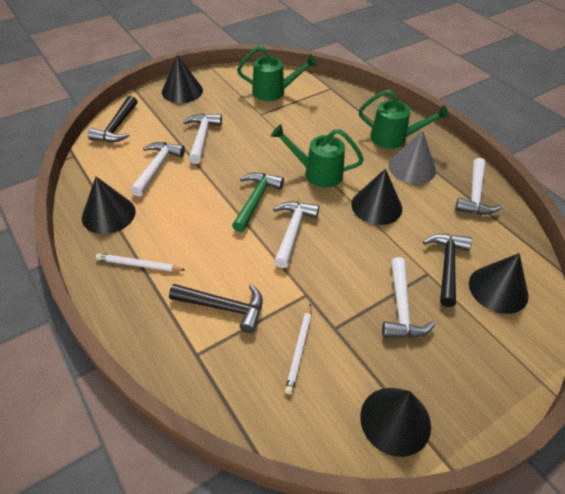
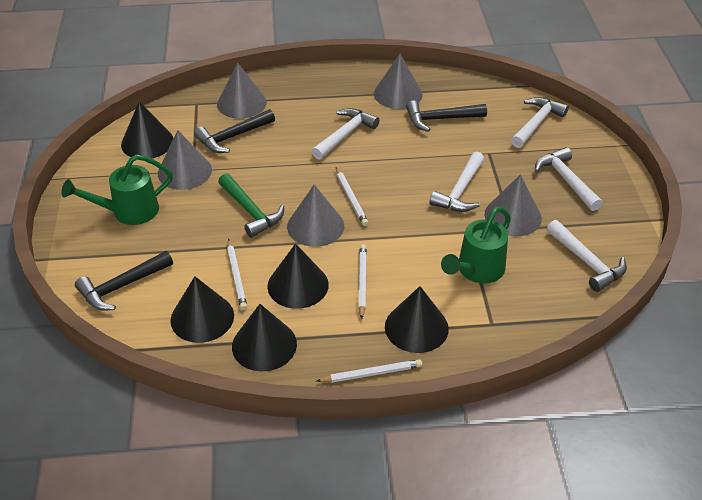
green watering can: [237,46,317,101] [271,124,364,187] [359,90,449,149] = 3 -> [61,154,173,225] [441,207,511,283] = 2
grey cone: [389,130,436,184] = 1 -> [158,130,212,190] [217,63,267,119] [287,185,344,247] [374,54,423,109] [485,174,542,236] = 5
white pencil: [96,254,185,272] [285,304,311,395] = 2 -> [227,239,247,310] [317,359,422,383] [336,167,369,226] [358,244,367,319] = 4

